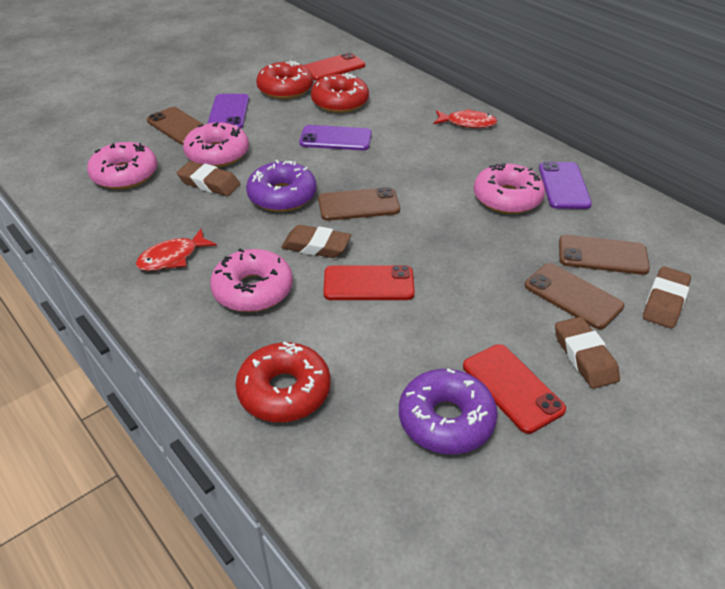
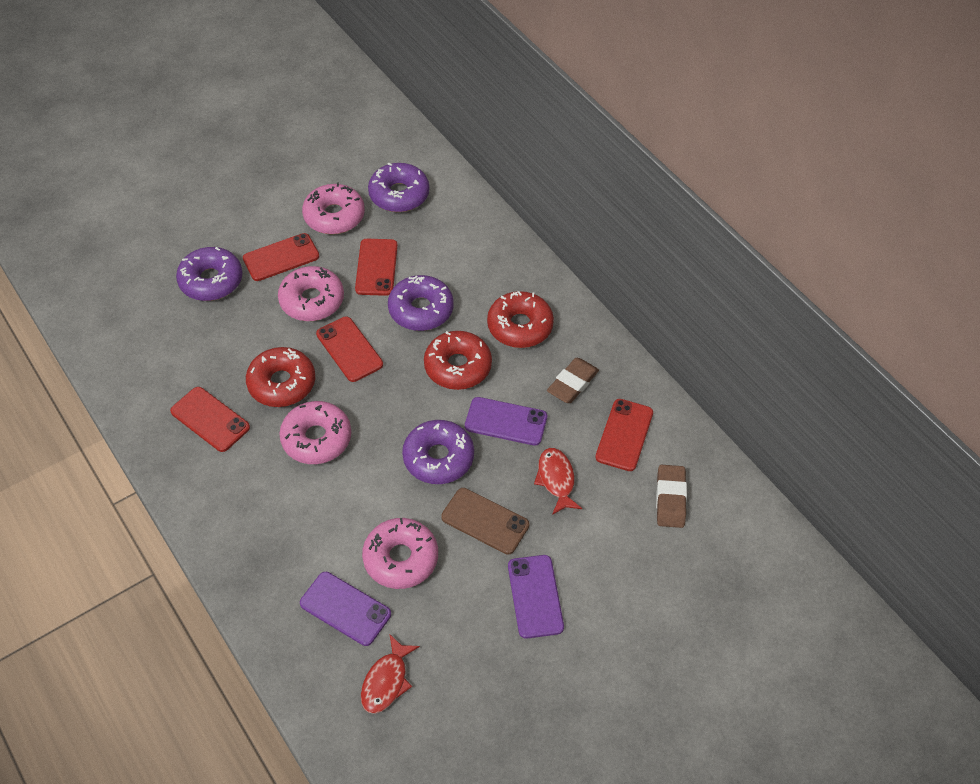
brown eraser: [177,161,240,196] [281,225,351,258] [555,317,620,389] [643,266,691,329] = 4 -> [547,358,599,403] [656,465,687,528] = 2
brown phone: [147,107,204,145] [318,187,400,221] [525,263,625,329] [559,235,650,275] = 4 -> [441,488,529,554] = 1
purple donut: [246,160,316,212] [399,369,498,454] = 2 -> [176,247,243,301] [368,162,429,212] [388,275,454,331] [402,420,474,484] = 4
red phone: [303,52,365,81] [324,265,415,300] [463,344,566,434] = 3 -> [170,387,250,452] [243,233,319,281] [316,316,383,382] [355,239,398,296] [595,399,653,471] = 5

